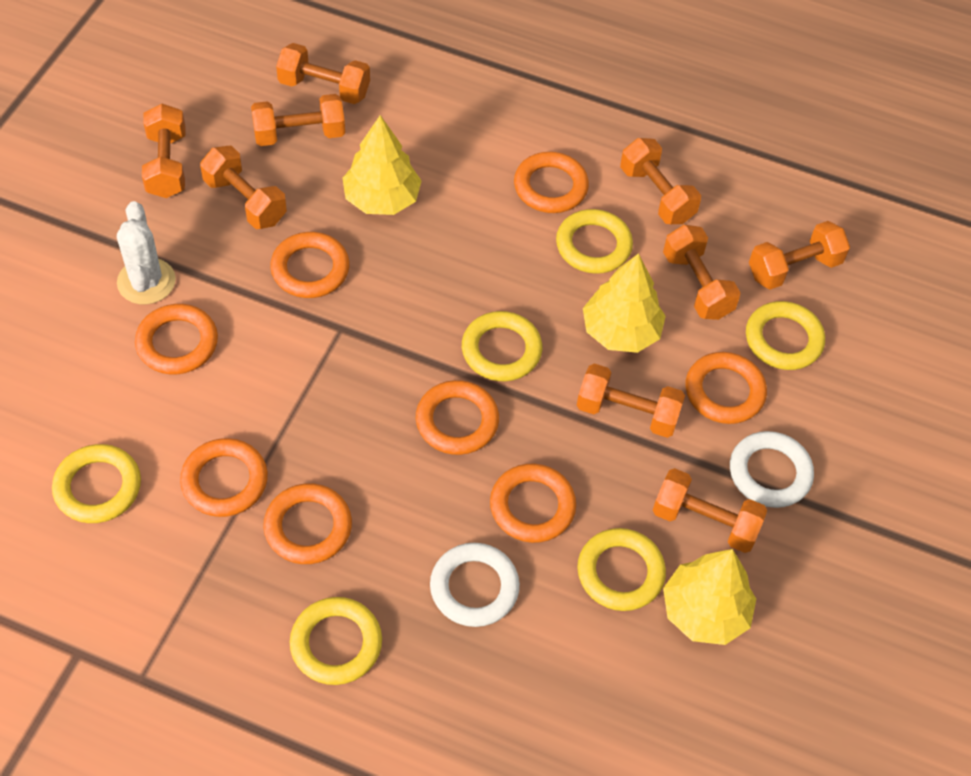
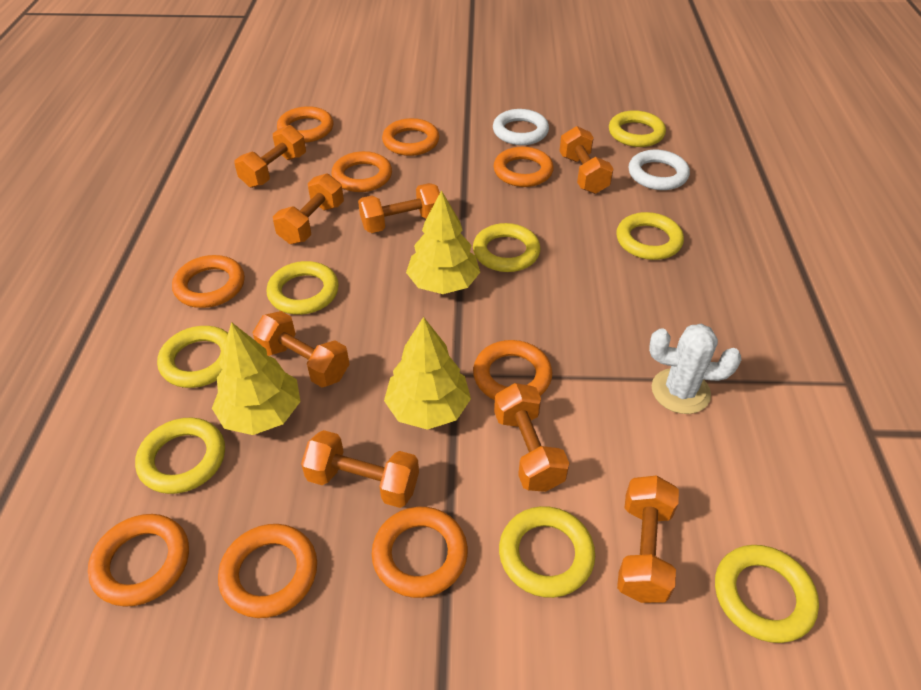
orange dumbbell: [142,104,185,198] [200,146,287,229] [251,94,345,146] [276,43,370,104] [577,363,685,438] [620,138,701,224] [653,468,767,553] [663,225,741,320] [749,221,850,290] = 9 -> [234,125,306,188] [253,311,349,387] [273,173,344,244] [301,430,419,508] [358,183,440,233] [494,383,569,492] [559,126,613,194] [617,475,679,603] = 8
orange ring: [135,304,218,374] [180,438,268,517] [263,483,352,564] [270,232,350,298] [416,380,499,455] [490,464,576,543] [514,152,589,213] [685,352,767,424] = 8 -> [88,514,189,607] [172,255,245,308] [218,524,317,618] [277,106,333,143] [331,151,392,192] [372,507,468,598] [382,118,439,156] [473,340,552,400] [493,147,554,187] = 9
yellow ring: [52,444,141,523] [290,597,382,685] [462,311,542,381] [556,209,633,274] [577,528,666,611] [746,301,825,370] = 6 -> [135,418,225,494] [157,326,228,388] [267,261,339,315] [473,223,541,272] [499,506,595,598] [609,110,666,147] [616,212,684,260] [715,545,819,643] = 8

